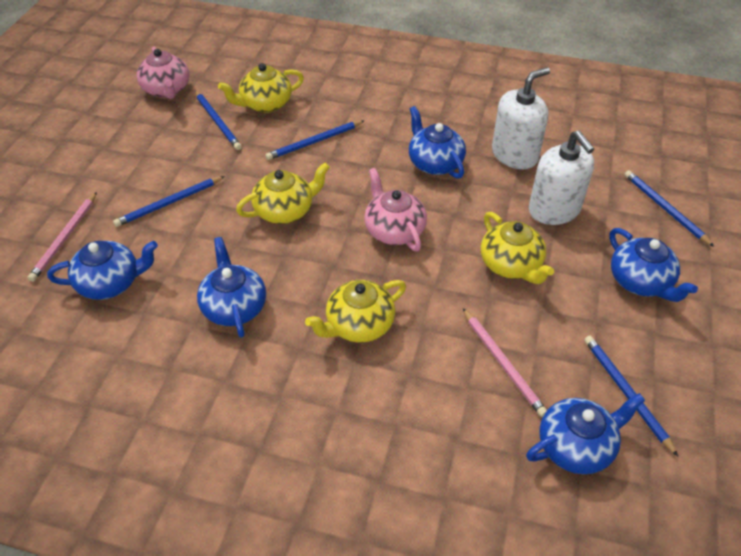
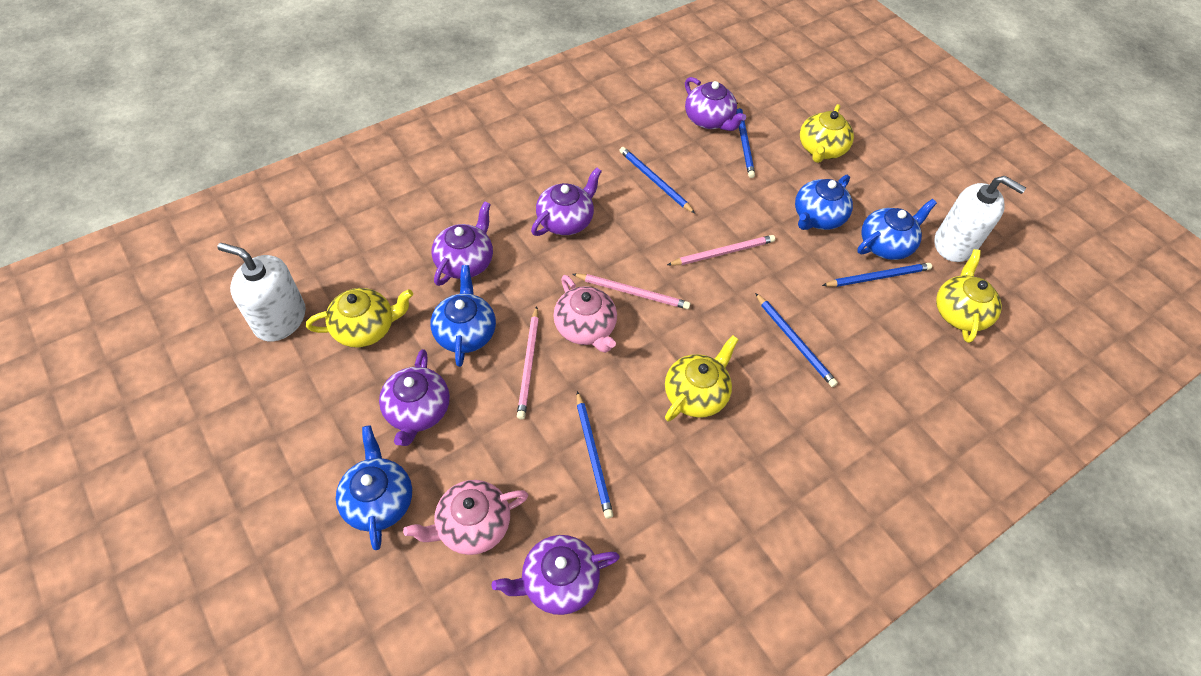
blue teapot: [47,241,158,300] [197,237,266,337] [409,106,466,179] [526,393,645,474] [609,228,698,302] = 5 -> [336,425,412,550] [431,265,496,367] [795,175,853,230] [857,199,937,260] = 4
pink pencil: [27,192,97,282] [463,308,547,417] = 2 -> [517,306,539,419] [573,274,690,309] [667,235,775,266] = 3
purple teapot: none = 0 -> [379,349,450,446] [432,201,493,286] [492,535,620,615] [531,167,602,236] [685,77,746,131] = 5

